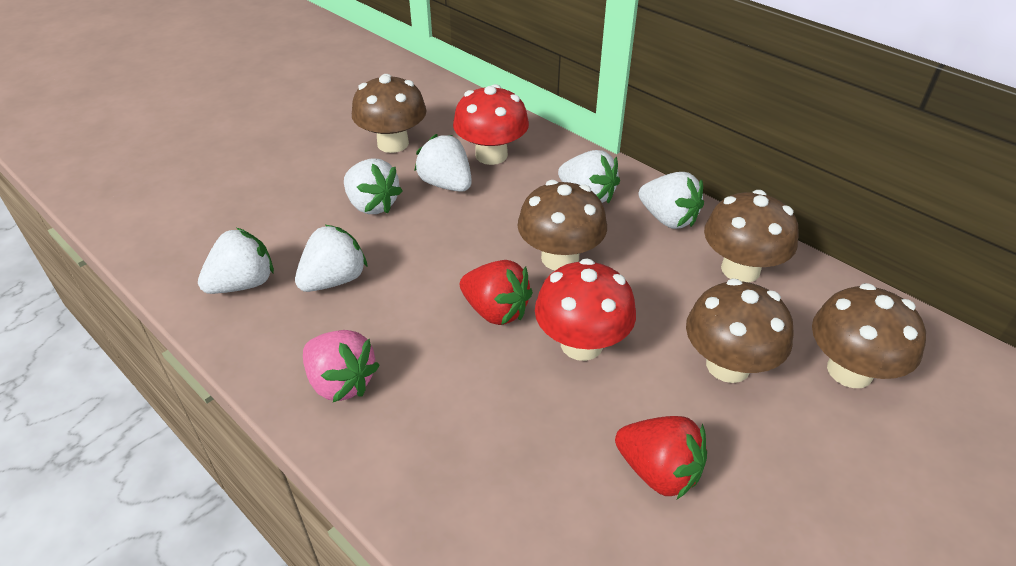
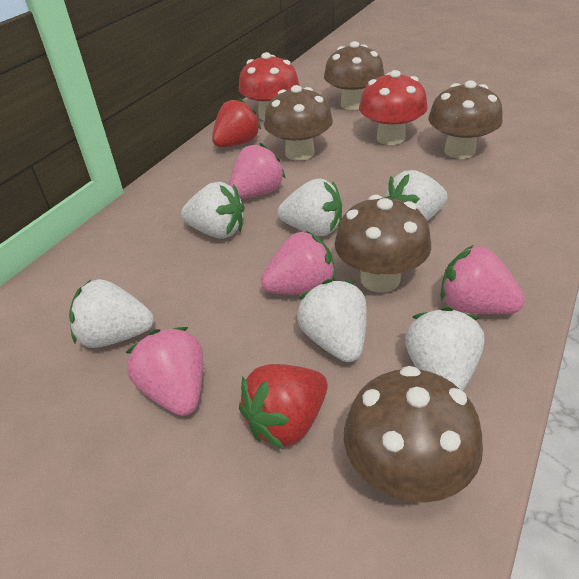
pink strawberry: [303,330,380,402] = 1 -> [125,327,203,416] [229,143,285,199] [261,231,336,295] [441,245,525,314] = 4

